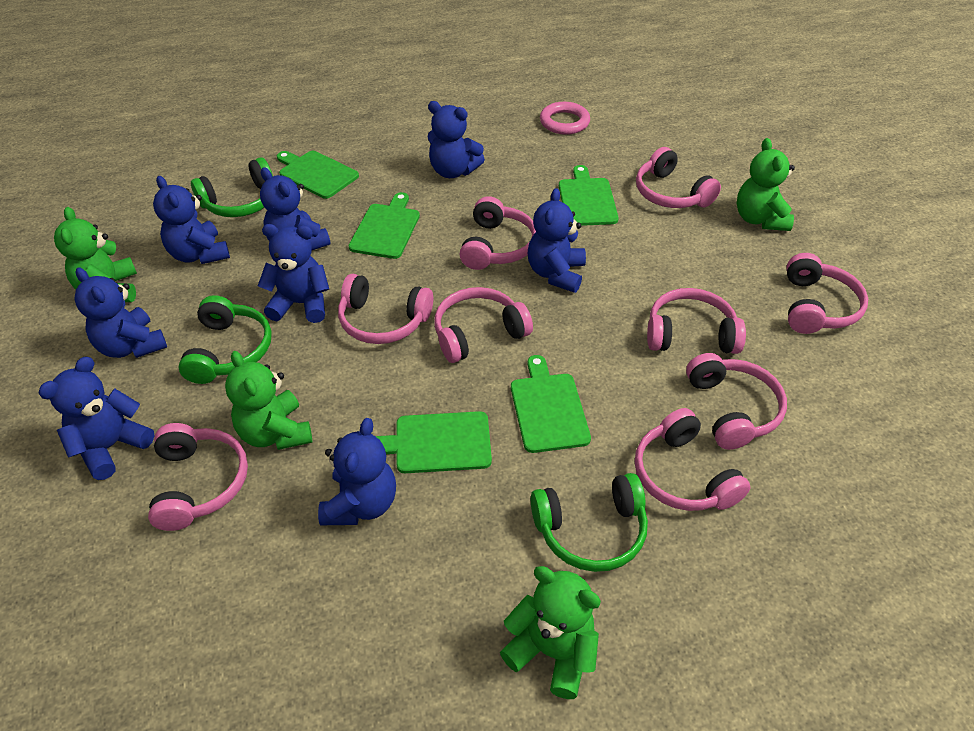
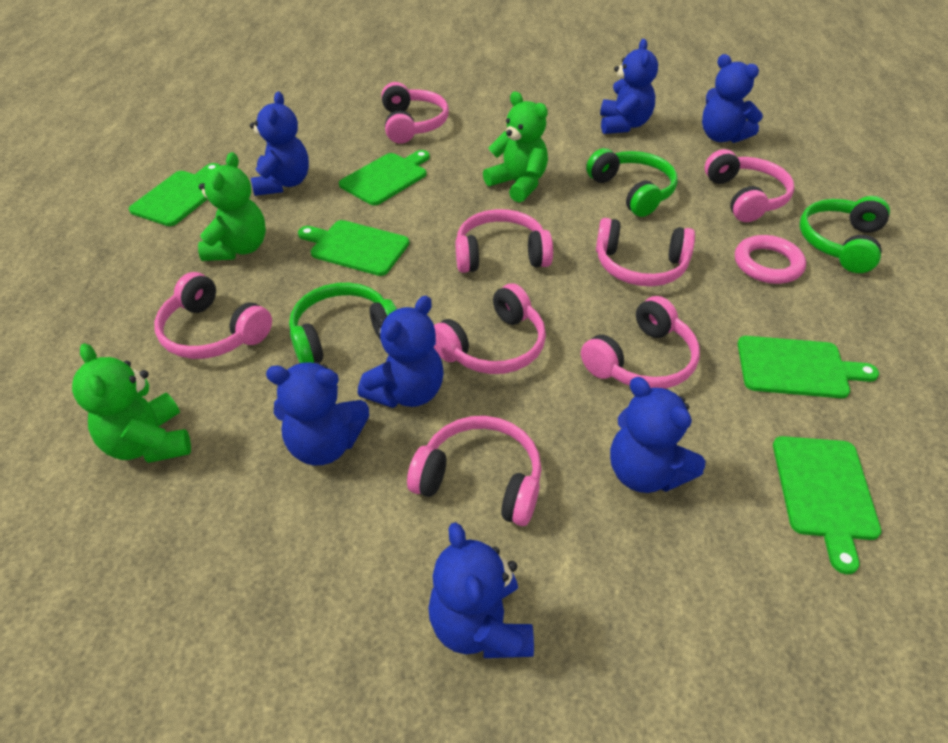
blue teddy bear: [39,357,154,480] [74,267,167,358] [153,176,230,264] [258,224,329,323] [260,167,331,250] [318,418,396,525] [428,101,485,178] [528,188,586,293] = 8 -> [250,92,309,196] [266,362,369,466] [358,296,444,408] [428,522,534,658] [600,39,658,134] [610,377,705,493] [702,54,763,143] = 7
green teddy bear: [54,207,137,302] [225,351,312,450] [500,566,601,699] [737,138,795,231] = 4 -> [72,343,191,463] [198,152,266,261] [483,92,548,203] = 3
pink headphones: [148,423,248,531] [338,274,433,344] [434,287,533,363] [459,196,536,270] [635,408,751,511] [636,147,721,208] [647,288,746,354] [686,353,787,450] [787,253,868,334] = 9 -> [154,272,272,359] [381,82,449,144] [407,416,541,526] [434,283,546,374] [456,209,553,273] [581,296,700,389] [596,218,695,286] [705,149,794,222] = 8

